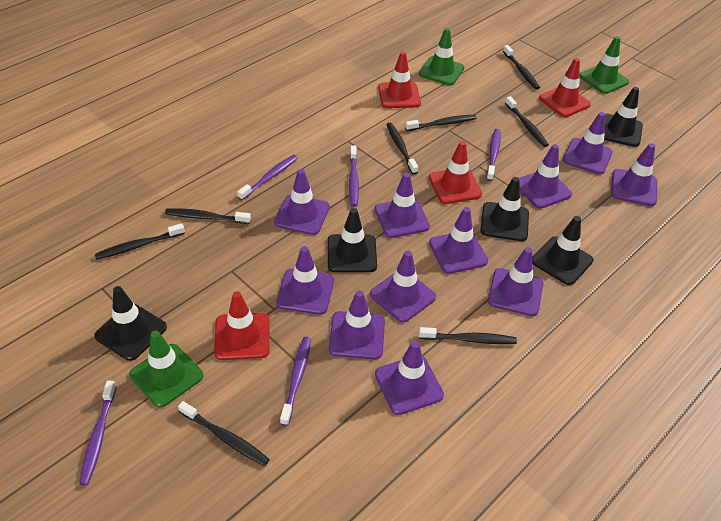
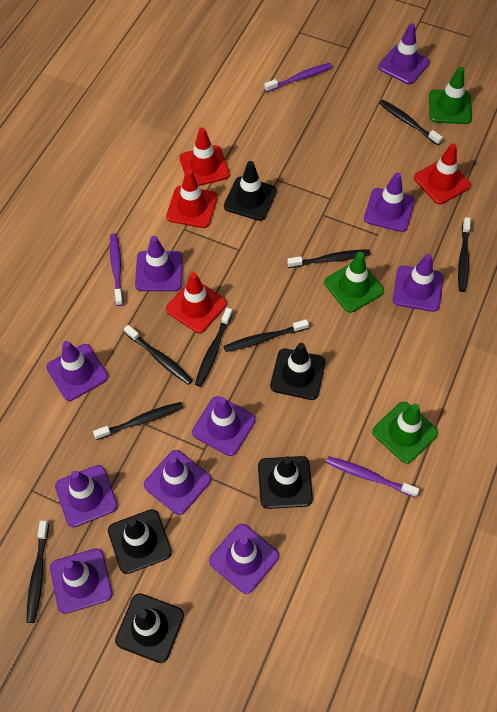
purple toothbrush: [79,381,117,486] [237,155,298,200] [280,337,311,426] [349,145,359,207] [486,129,501,181] = 5 -> [110,233,123,306] [264,63,333,92] [326,456,419,498] = 3
purple traffic cone: [274,169,330,235] [276,246,334,315] [329,291,385,359] [370,251,436,322] [375,173,430,238] [375,341,444,415] [429,207,488,274] [488,247,543,316] [519,144,572,209] [563,112,613,174] [611,143,657,206] = 11 -> [46,341,108,401] [50,548,112,614] [55,465,118,527] [135,236,183,291] [144,450,211,515] [192,396,256,456] [209,524,279,594] [364,172,415,232] [378,23,430,84] [393,254,443,312] = 10

